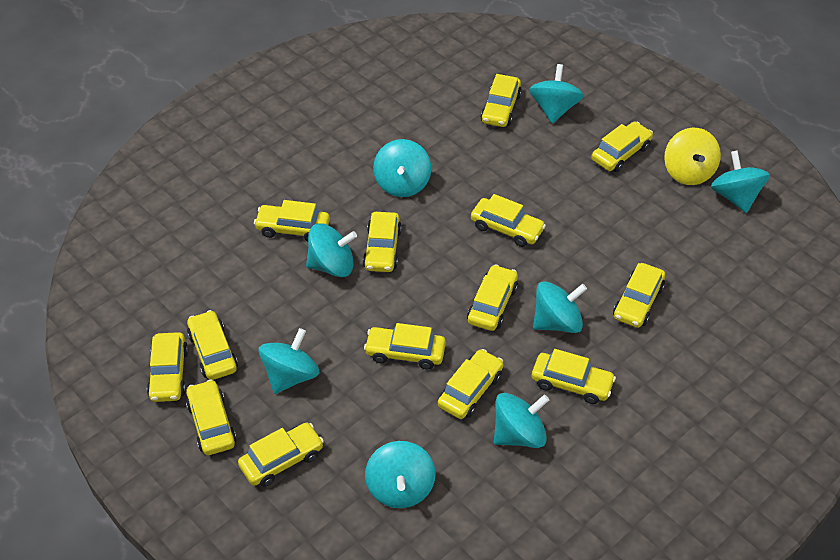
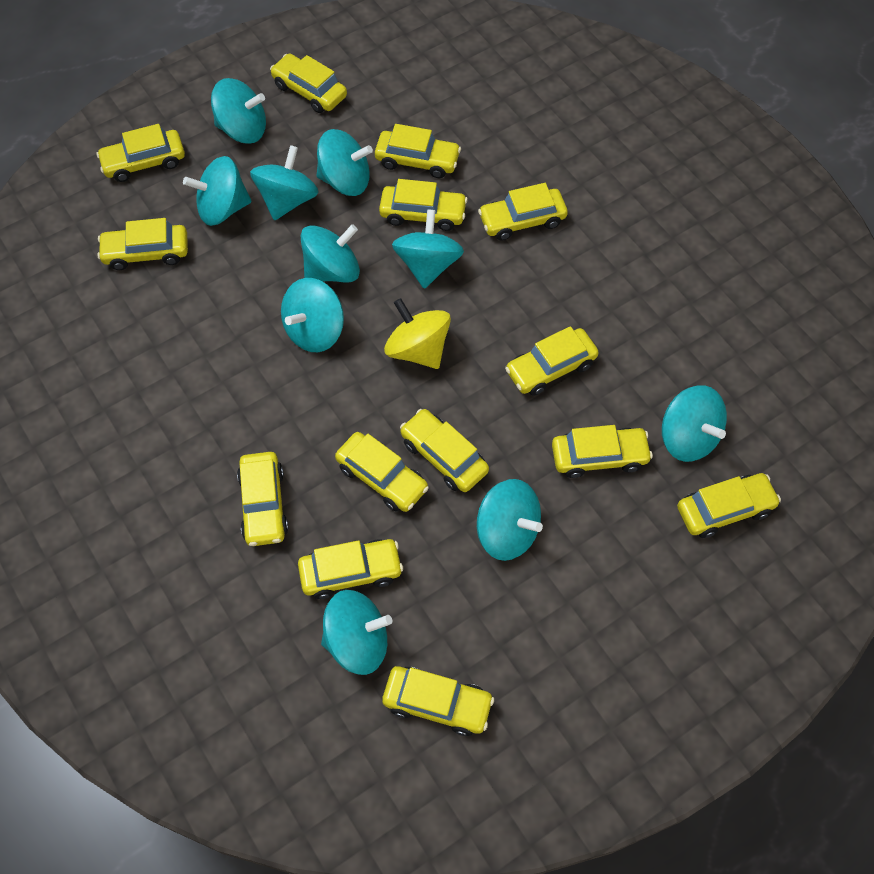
turquoise spinning top: [259,328,320,394] [306,223,357,277] [365,441,436,508] [373,139,431,197] [494,393,549,448] [529,64,584,123] [533,281,587,333] [711,150,770,213] = 8 -> [183,156,251,226] [211,78,266,144] [250,145,319,220] [281,278,344,352] [301,224,360,282] [316,129,373,196] [321,590,392,675] [392,209,464,289] [477,479,543,561] [662,385,727,462] = 10

